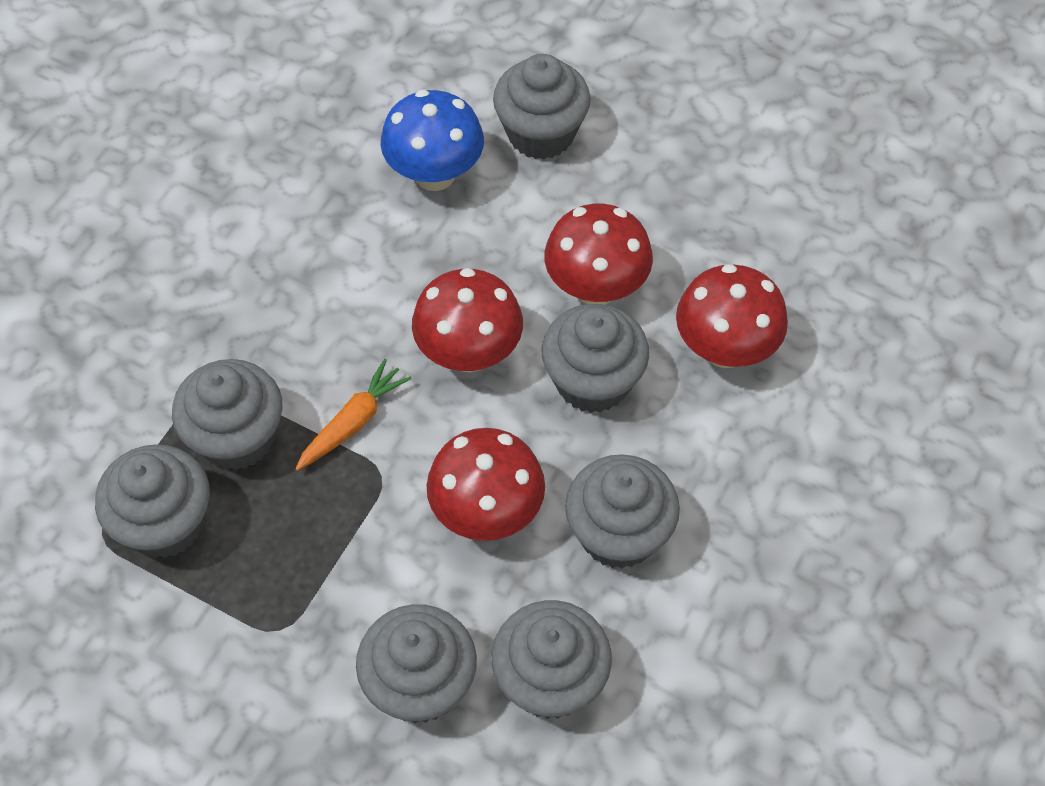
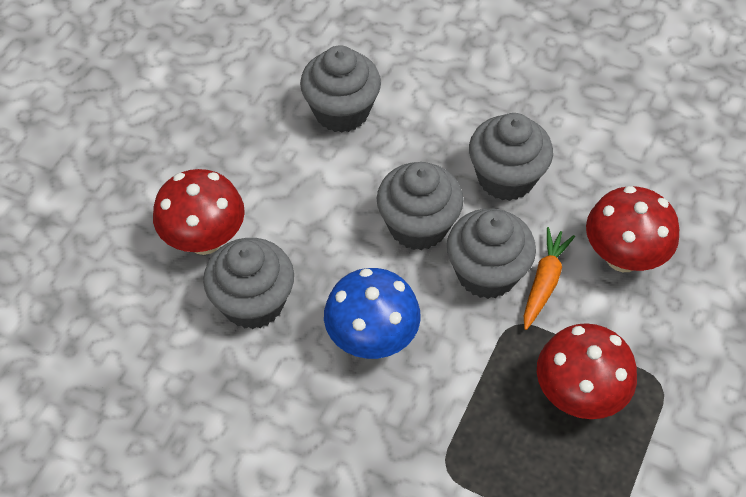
grey cupcake: [95,444,210,558] [172,359,282,470] [356,604,477,723] [491,600,612,719] [493,54,591,160] [542,304,649,413] [565,454,680,569] = 7 -> [203,238,294,329] [300,45,381,133] [377,162,463,250] [447,209,536,299] [469,113,553,201] = 5
red mushroom: [412,268,523,373] [426,428,545,541] [544,204,653,305] [676,264,788,368] = 4 -> [153,169,245,255] [537,323,637,419] [586,186,679,272] = 3

